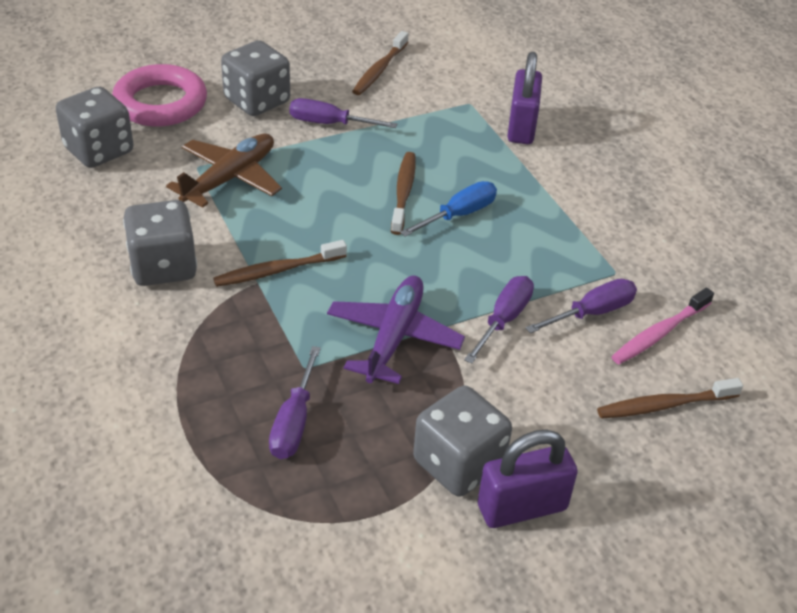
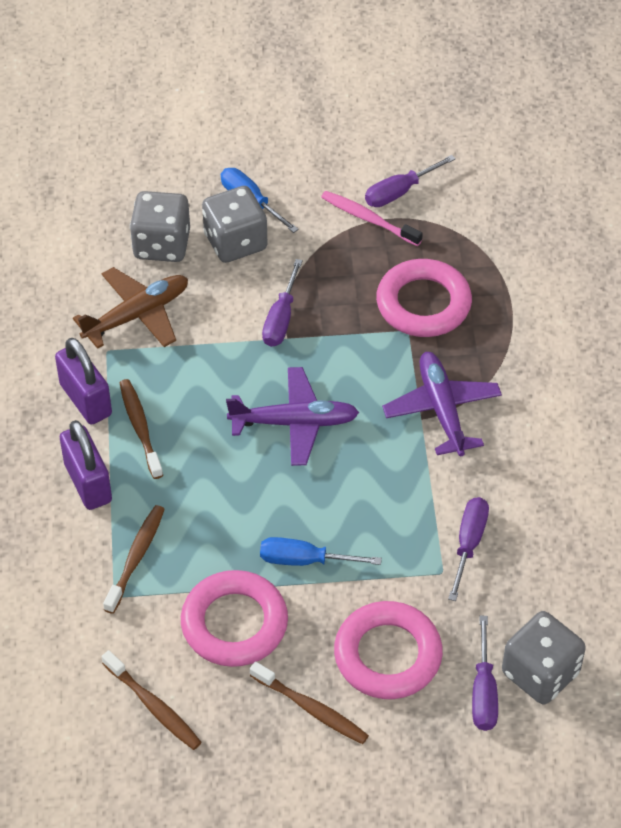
blue screwdriver: [400,181,497,237] = 1 -> [221,168,299,233] [260,537,382,566] = 2
grey dice: [56,87,133,168] [123,200,197,286] [221,40,290,116] [413,386,512,497] = 4 -> [130,191,190,262] [202,186,268,263] [502,611,586,704] = 3
pink ring: [112,64,207,126] = 1 -> [181,570,288,667] [334,601,443,699] [376,259,472,337] = 3
purple plane: [327,275,465,384] = 1 -> [226,367,359,466] [382,352,502,456] = 2

